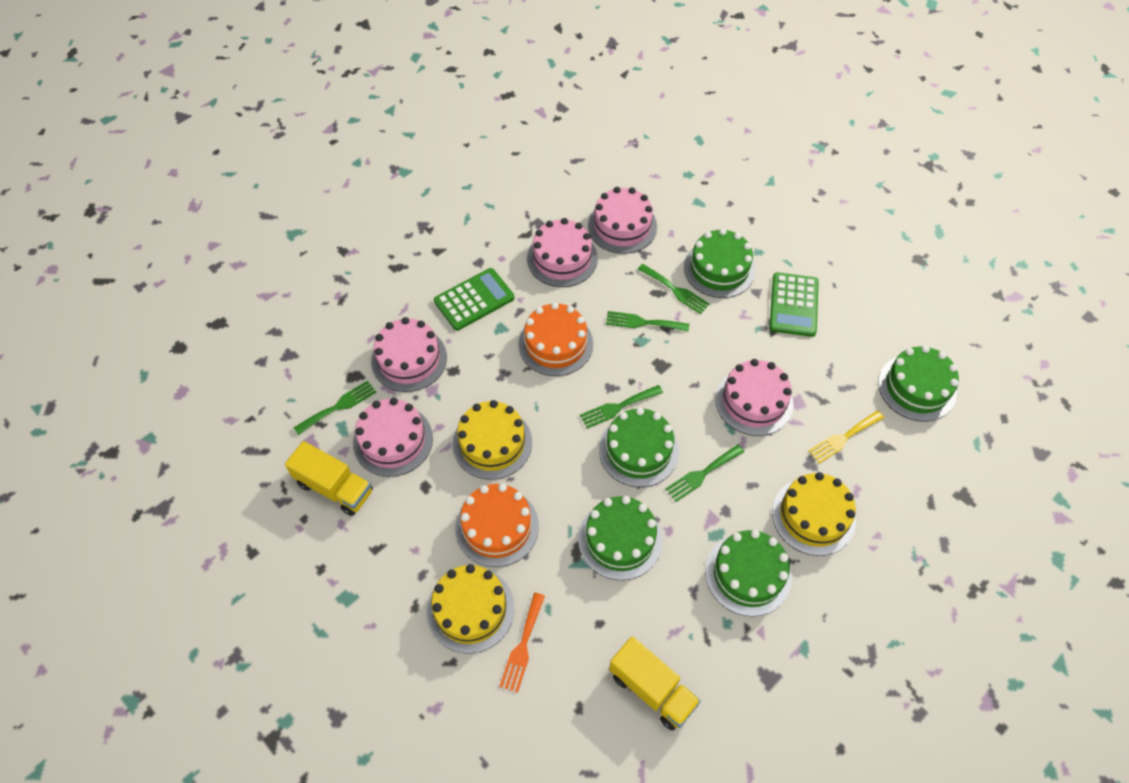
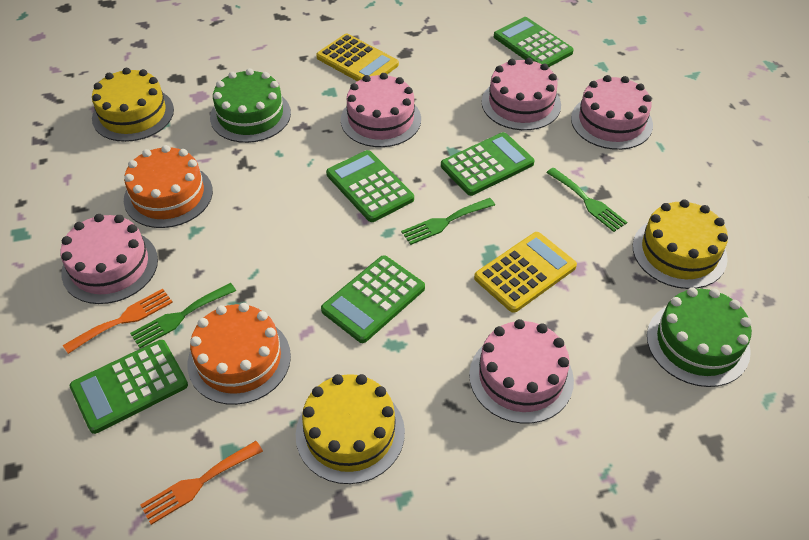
green cake: [578,496,662,580] [599,407,679,487] [684,228,756,298] [705,530,792,617] [878,345,959,422] = 5 -> [210,68,291,143] [647,287,752,387] = 2
green calculator: [434,268,515,331] [769,272,819,337] = 2 -> [70,340,188,434] [321,255,425,343] [326,150,414,222] [441,132,535,196] [494,17,574,68] = 5
green fork: [294,381,376,435] [580,385,663,429] [606,311,689,332] [638,264,710,314] [665,444,744,502] = 5 -> [130,283,236,348] [401,198,495,245] [546,168,627,232] = 3
orange fork: [499,593,545,693] = 1 -> [63,289,173,354] [140,441,263,525] = 2
yellow calculator: none = 0 -> [316,33,399,81] [474,232,577,313] = 2
yellow fork: [808,410,884,464] = 1 -> none = 0
yellow truck: [285,441,373,516] [609,636,701,731] = 2 -> none = 0

